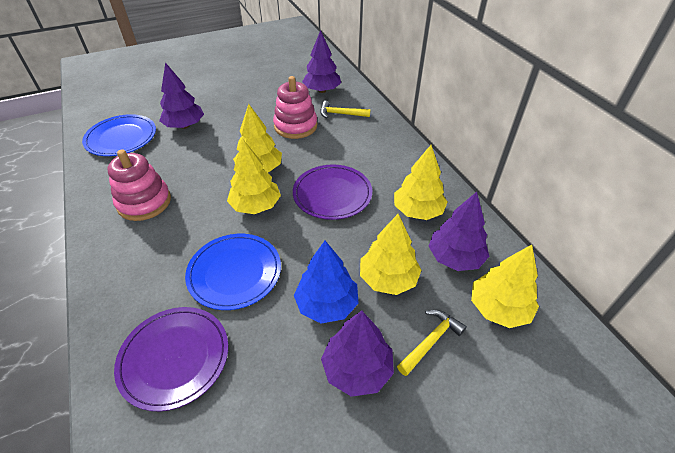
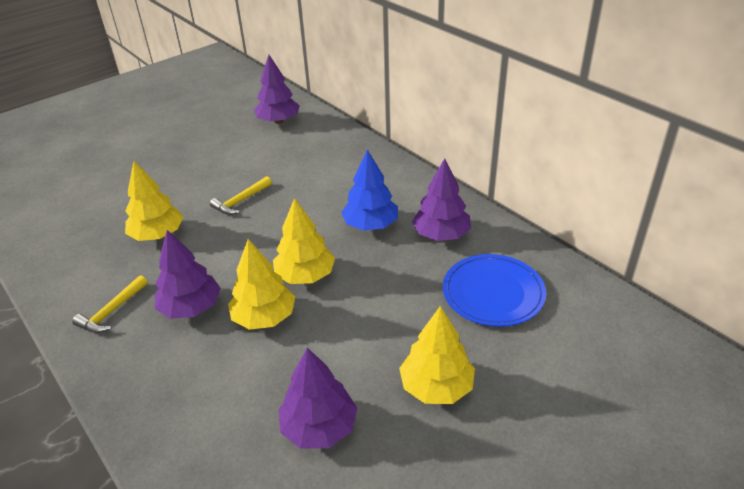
blue plate: [82,114,156,156] [185,234,281,310] = 2 -> [443,254,546,327] = 1
pink stacking toy: [107,149,171,221] [273,76,317,139] = 2 -> none = 0
purple plate: [114,307,228,411] [293,165,372,220] = 2 -> none = 0
yellow tree: [227,140,281,214] [233,104,282,173] [360,214,421,295] [394,145,447,220] [471,245,539,328] = 5 -> [125,161,183,241] [228,239,295,330] [273,198,335,284] [399,306,475,404] = 4

